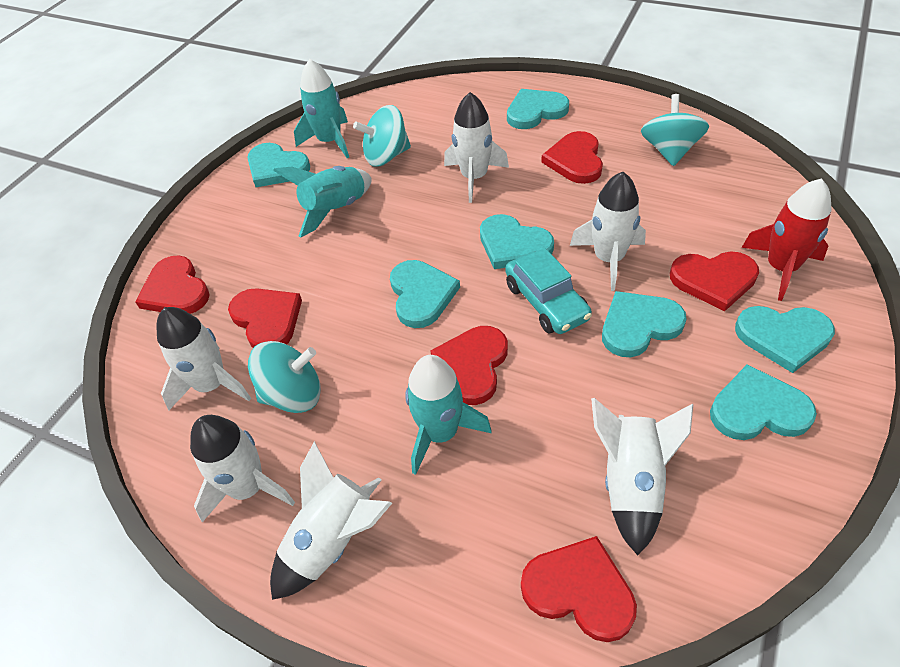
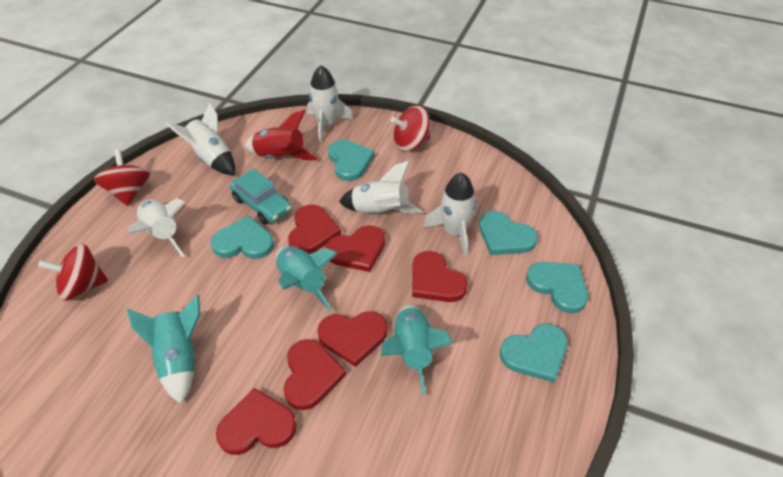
red spinning top: none = 0 -> [38,243,108,301] [94,150,150,206] [391,106,430,152] = 3
turquoise heart: [247,143,310,187] [390,260,460,328] [480,214,554,269] [507,89,569,129] [602,291,687,357] [710,364,817,440] [735,306,835,373] = 7 -> [211,215,274,259] [328,140,375,181] [479,211,538,255] [500,323,568,383] [526,262,588,313] = 5
turquoise spinning top: [248,341,321,413] [353,105,411,167] [641,94,709,166] = 3 -> none = 0
white rocket: [157,307,251,410] [190,415,295,522] [270,441,392,600] [444,92,509,203] [570,172,646,291] [591,398,693,556] = 6 -> [129,198,185,257] [166,103,235,175] [307,65,353,142] [339,161,423,214] [423,172,476,256] = 5

